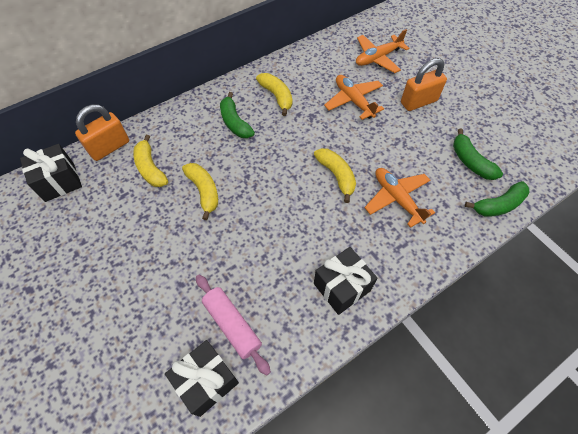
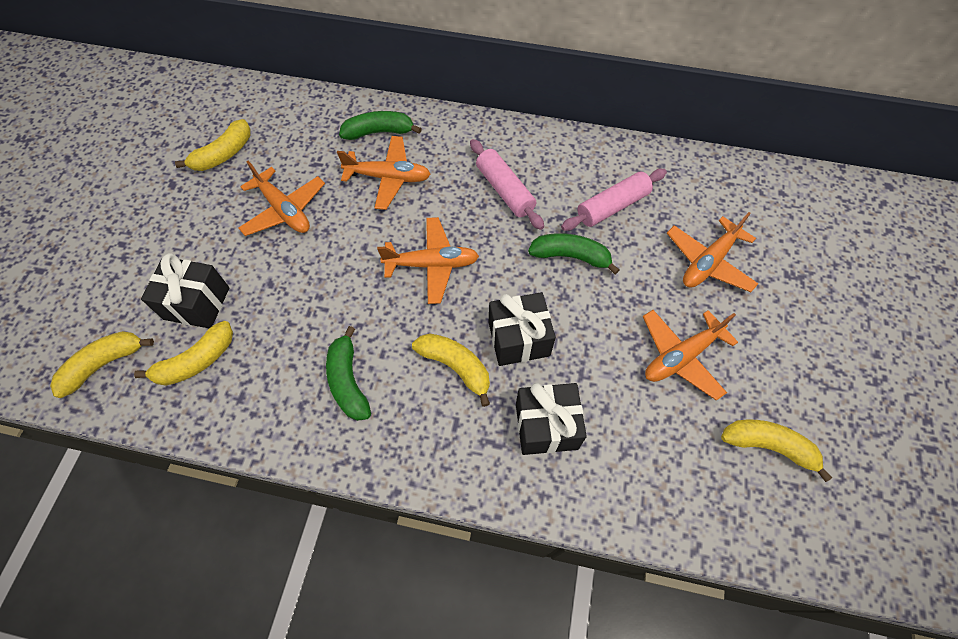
orange padlock: [75,105,129,161] [401,58,447,111] = 2 -> none = 0
orange plane: [324,75,384,120] [356,29,409,73] [364,168,435,228] = 3 -> [238,161,325,236] [337,136,431,210] [377,217,479,304] [643,310,738,401] [667,212,758,292] = 5
pink rolling pin: [196,275,271,376] = 1 -> [470,139,544,230] [561,169,667,231] = 2
yellow banana: [133,135,168,187] [182,163,218,220] [256,73,292,116] [314,148,356,203] = 4 -> [50,331,154,398] [134,321,233,386] [175,119,251,171] [412,334,490,407] [721,420,832,482] = 5

